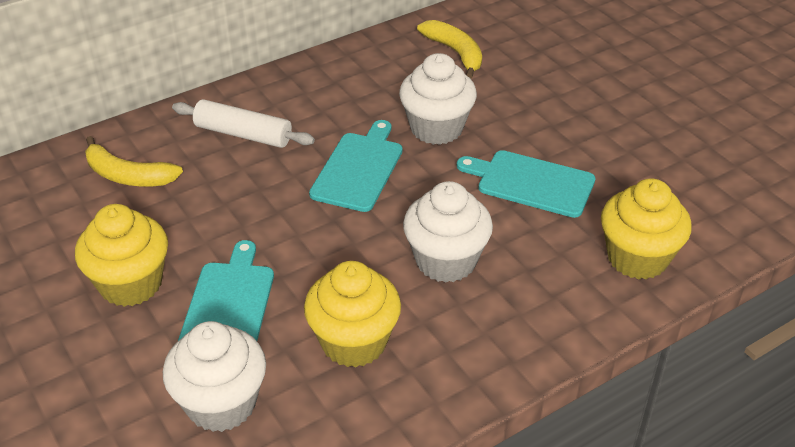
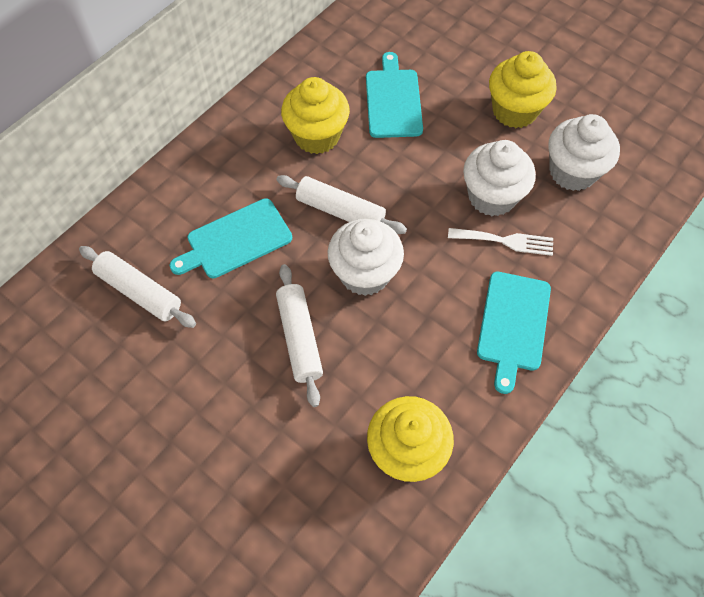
white fork: none = 0 -> [448,228,553,256] = 1
white rolling pin: [172,99,315,148] = 1 -> [79,246,196,328] [276,175,407,234] [276,264,323,407] = 3
yellow banana: [85,136,183,186] [417,20,482,79] = 2 -> none = 0

